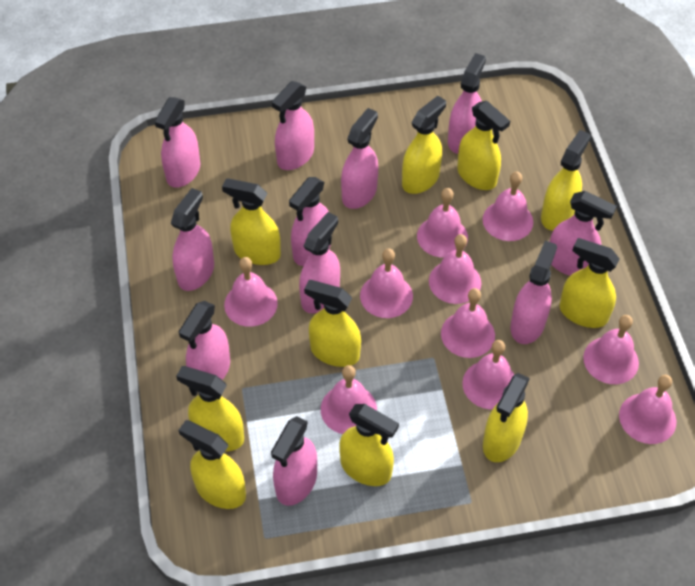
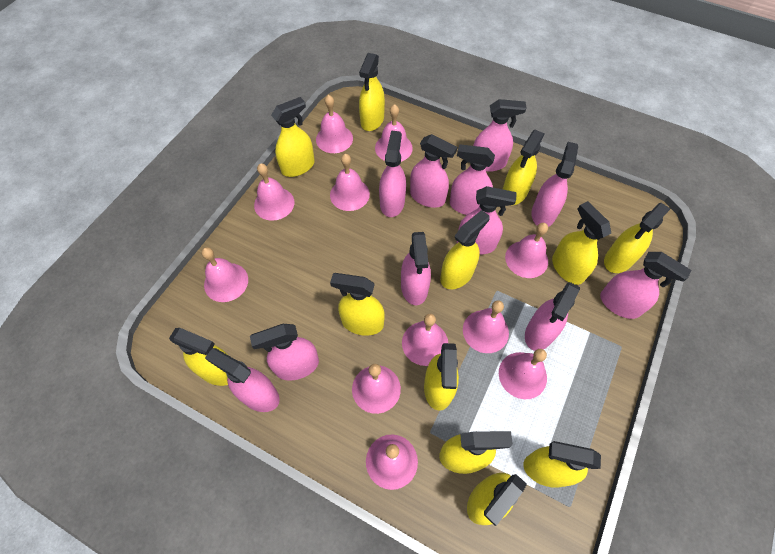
pink bell: [224,257,278,327] [321,365,377,434] [360,248,413,318] [417,188,468,258] [429,234,481,304] [441,288,495,358] [462,340,515,409] [483,172,533,241] [583,315,639,384] [619,375,676,444] = 10 -> [202,247,248,302] [254,163,294,221] [316,95,353,153] [330,154,370,211] [352,364,401,414] [366,434,418,490] [375,104,413,162] [402,314,448,366] [463,300,509,353] [499,349,547,399] [505,223,548,278] = 11
yellow spray bottle: [176,366,244,451] [178,420,246,509] [222,178,281,265] [304,280,361,367] [339,404,399,486] [402,96,446,194] [457,101,510,190] [483,373,530,462] [541,130,591,231] [560,238,619,328] = 10 -> [169,328,229,386] [271,97,315,177] [330,273,385,336] [359,53,385,131] [424,343,459,411] [439,431,513,474] [440,210,490,289] [467,473,527,526] [503,130,544,205] [523,441,601,488] [552,201,611,285] [604,203,670,273] = 12

